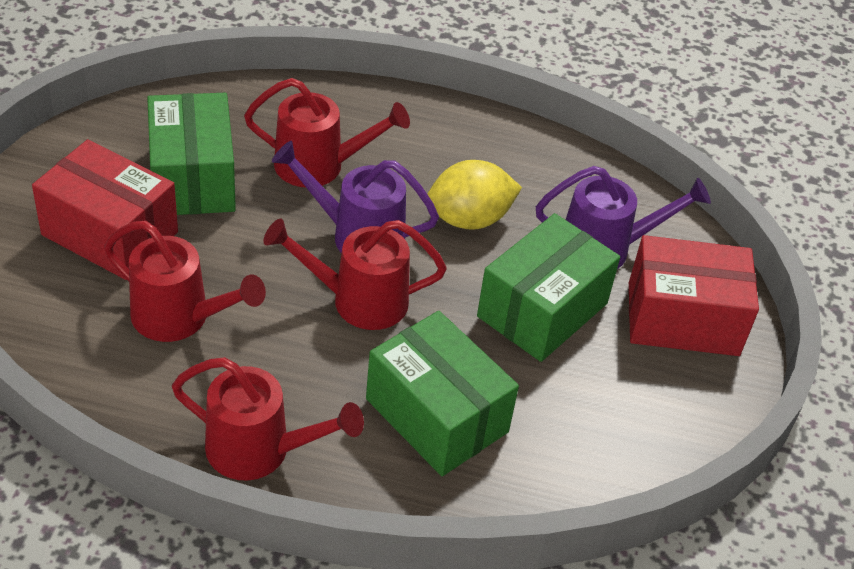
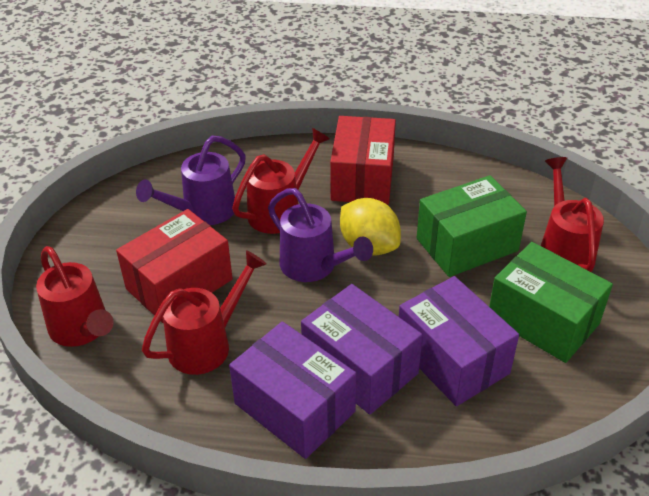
green box: [147,93,236,215] [366,311,519,476] [477,213,620,362] = 3 -> [417,175,527,277] [489,242,613,363] = 2
purple box: none = 0 -> [229,321,357,459] [301,284,423,415] [399,276,519,406] = 3

